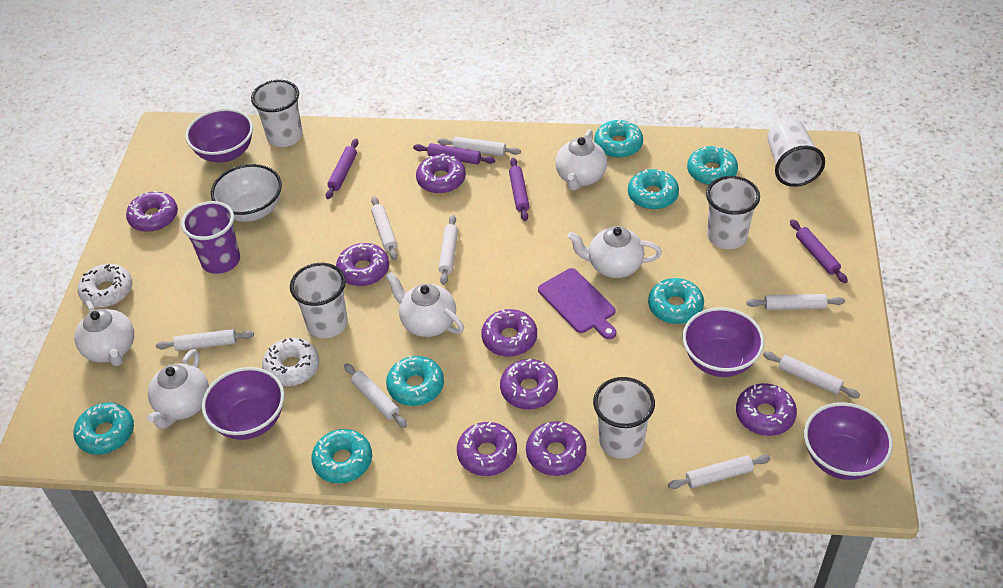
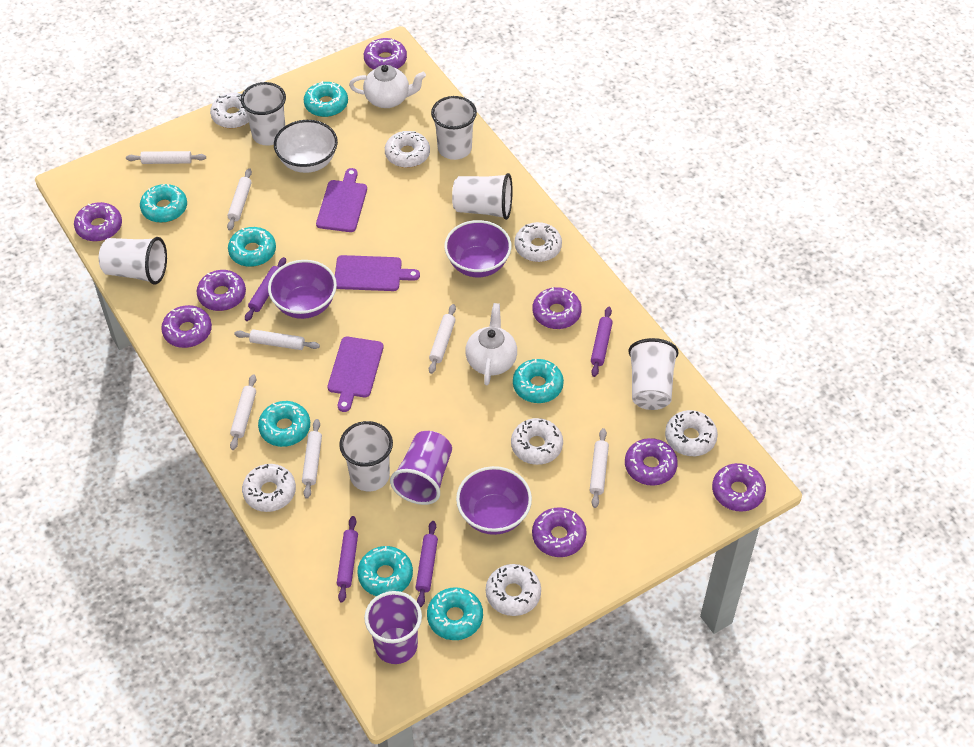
purple bowl: [185,108,253,162] [202,367,284,440] [682,307,764,377] [804,402,893,480] = 4 -> [268,260,337,319] [444,220,512,277] [456,466,532,535] = 3
purple cup: [181,201,240,274] = 1 -> [364,591,422,664] [390,431,452,505] = 2
purple cutting board: [538,268,616,339] = 1 -> [316,168,367,232] [328,337,384,412] [335,255,420,291] = 3
white cup: [251,80,303,147] [290,263,348,338] [593,377,655,459] [706,176,760,249] [767,119,825,187] = 5 -> [99,237,167,285] [241,82,286,146] [339,421,393,491] [431,96,477,160] [452,173,512,220] [628,338,679,410] = 6
white donut: [78,264,132,308] [262,338,319,386] = 2 -> [210,93,249,129] [242,464,296,512] [385,131,430,168] [486,564,541,616] [511,418,563,465] [514,222,562,262] [665,410,718,456] = 7
white rolling pin: [156,329,254,351] [344,363,407,428] [371,196,398,260] [438,137,521,156] [438,215,458,285] [668,455,771,489] [746,294,845,310] [763,351,860,398] = 8 -> [126,151,206,164] [227,168,252,231] [230,374,256,450] [234,329,320,350] [302,419,322,499] [429,304,456,374] [590,428,609,508] = 7
white teapot: [75,301,134,366] [147,349,209,429] [386,272,464,337] [555,129,607,191] [567,226,662,278] = 5 -> [349,65,426,108] [465,303,517,385] = 2

